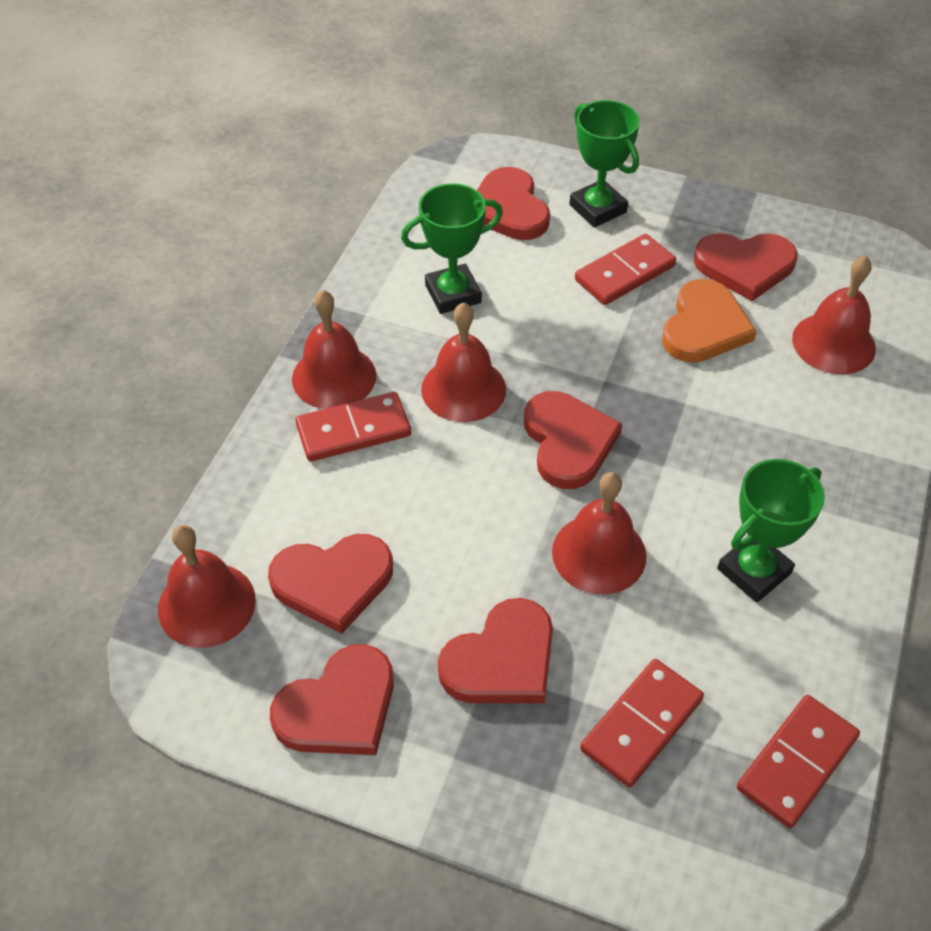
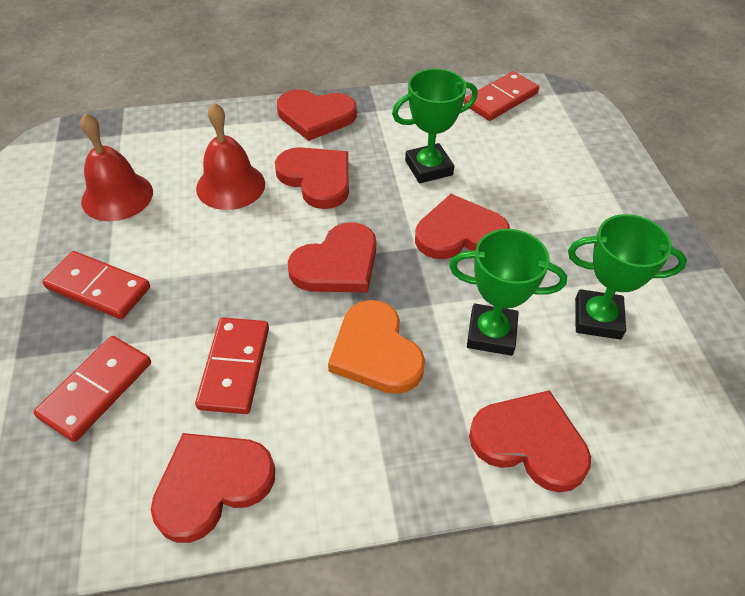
red bell: [158,525,256,648] [292,290,376,409] [421,302,506,422] [552,472,647,595] [792,255,876,374] = 5 -> [80,113,153,221] [196,103,265,210] = 2

